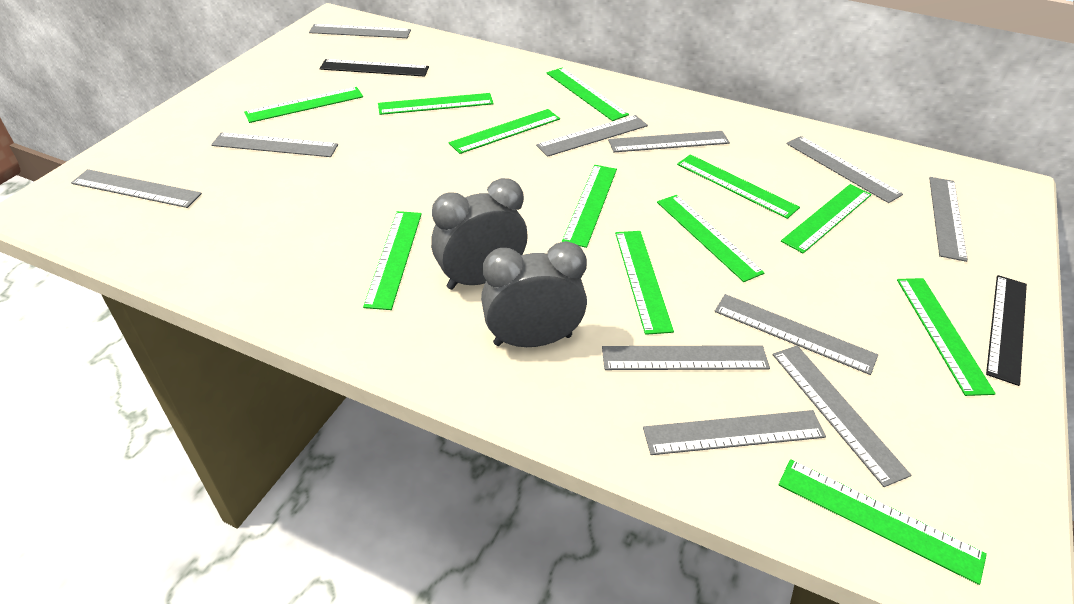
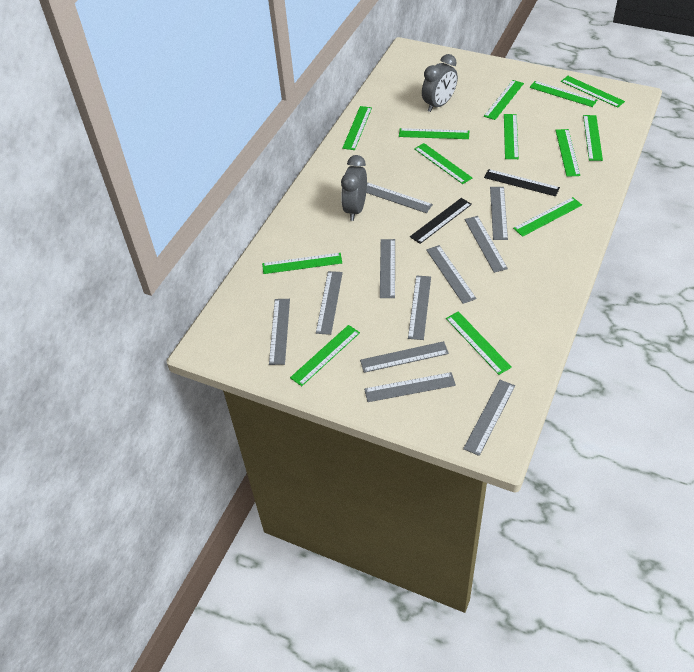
green ruler: [244,87,363,123] [363,211,422,310] [378,93,494,115] [449,109,560,154] [547,68,629,121] [562,165,617,248] [615,231,674,335] [657,195,765,282] [677,154,800,219] [778,459,987,585] [781,184,872,253] [897,278,996,396] = 12 -> [262,253,342,274] [290,325,360,386] [342,106,372,150] [399,128,469,139] [414,143,472,184] [446,311,512,375] [484,80,524,120] [504,114,519,159] [513,197,582,237] [529,81,597,107] [555,129,580,177] [561,76,625,108] [583,115,603,161] = 13

